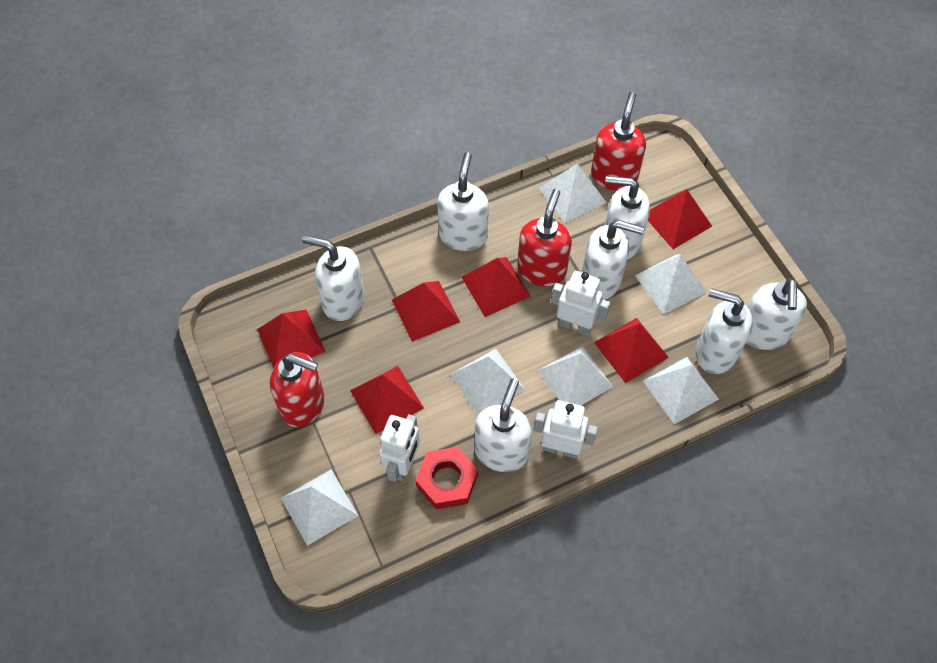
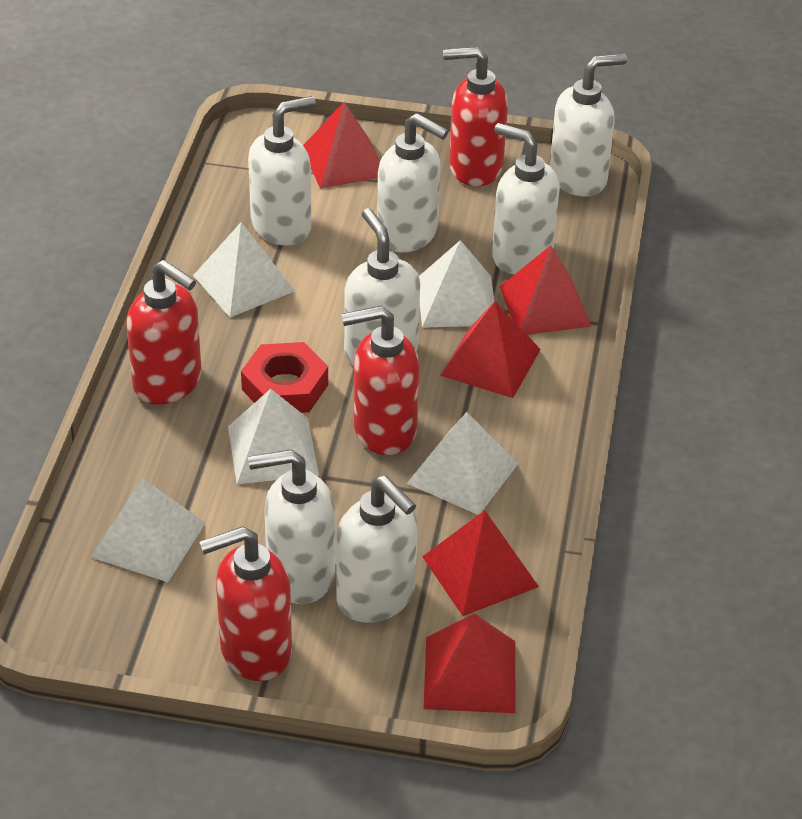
red pyramid: [257,310,326,368] [350,366,424,434] [392,281,460,342] [462,257,531,317] [594,318,669,383] [648,189,712,249] = 6 -> [303,102,380,188] [422,510,539,616] [424,614,515,713] [440,301,541,398] [500,245,592,335] = 5
red soap dispenser: [270,352,325,427] [517,189,572,286] [591,92,646,191] = 3 -> [126,260,202,405] [199,526,292,681] [342,306,420,455] [443,47,508,186] = 4
white pyramid: [281,470,358,546] [451,349,525,415] [538,346,613,405] [539,163,607,223] [635,254,707,314] [643,357,719,425] = 6 -> [91,478,205,582] [193,222,295,317] [228,389,319,484] [407,412,518,515] [419,240,495,327] = 5
white robot: [379,414,420,482] [534,400,598,458] [551,271,611,335] = 3 -> none = 0

